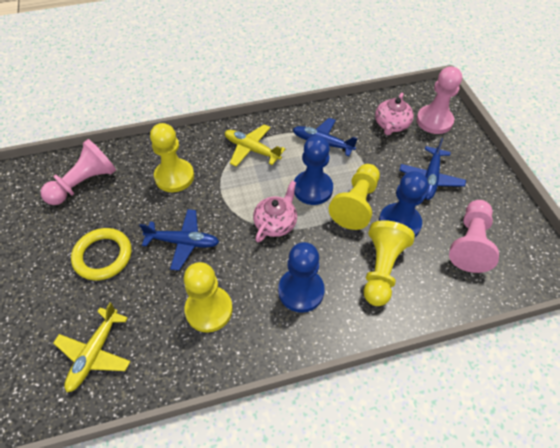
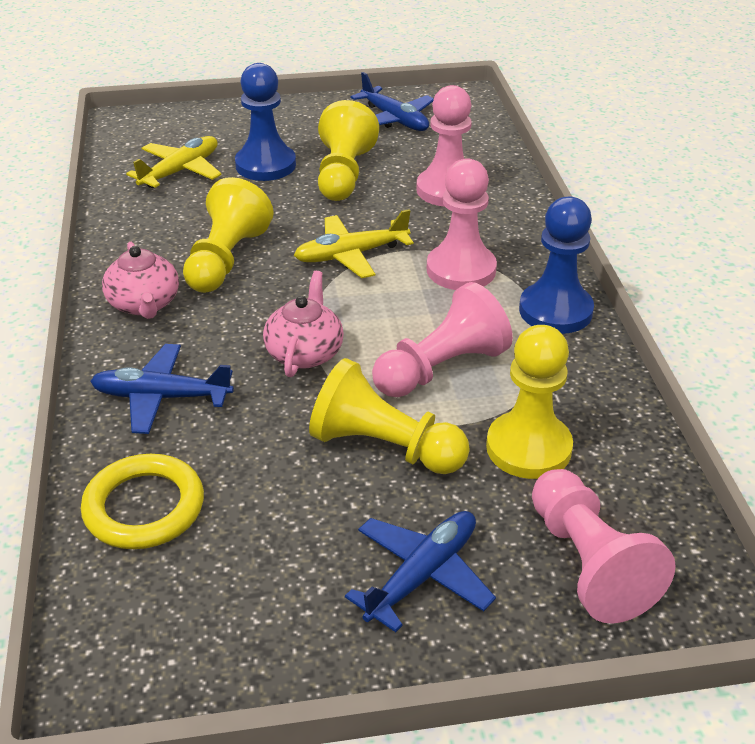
blue pawn: [278,242,325,313] [294,135,333,205] [379,171,428,237] = 3 -> [235,63,296,181] [519,196,594,334] = 2
pink pawn: [40,139,116,205] [417,66,462,134] [449,200,499,273] = 3 -> [372,282,513,397] [416,85,472,207] [427,158,497,290] [532,469,676,624] = 4

